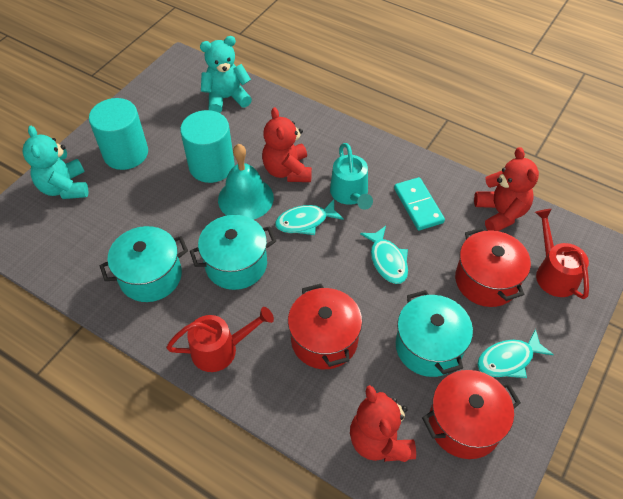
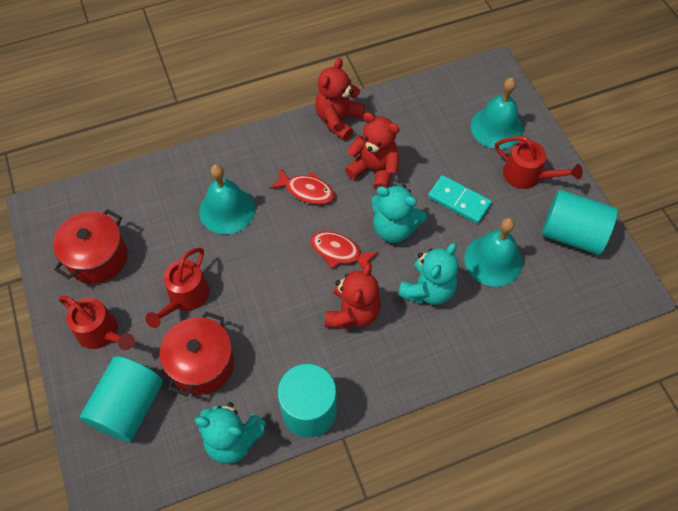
red fish: none = 0 -> [269,168,335,205] [310,231,378,269] = 2
red pot: [288,284,362,369] [422,370,521,459] [455,227,531,307] = 3 -> [53,209,127,284] [160,312,234,397] = 2
red watering can: [166,307,274,372] [535,209,589,299] = 2 -> [59,295,135,350] [145,247,210,328] [495,136,583,189] = 3
turquoise bell: [218,144,274,220] = 1 -> [199,164,255,234] [464,218,523,287] [471,78,523,149] = 3
turquoise cylinder: [89,98,148,170] [180,110,235,183] = 2 -> [80,356,163,442] [278,364,337,438] [542,189,618,255] = 3
turquoise fish: [275,199,344,235] [360,226,408,284] [477,329,554,378] = 3 -> none = 0
turquoise pot: [100,226,188,302] [190,215,276,290] [396,290,473,377] = 3 -> none = 0
turquoise teddy bear: [23,126,88,199] [200,36,252,113] = 2 -> [195,402,266,464] [371,185,427,243] [397,243,459,305] = 3
turquoise watering can: [330,143,373,210] = 1 -> none = 0

